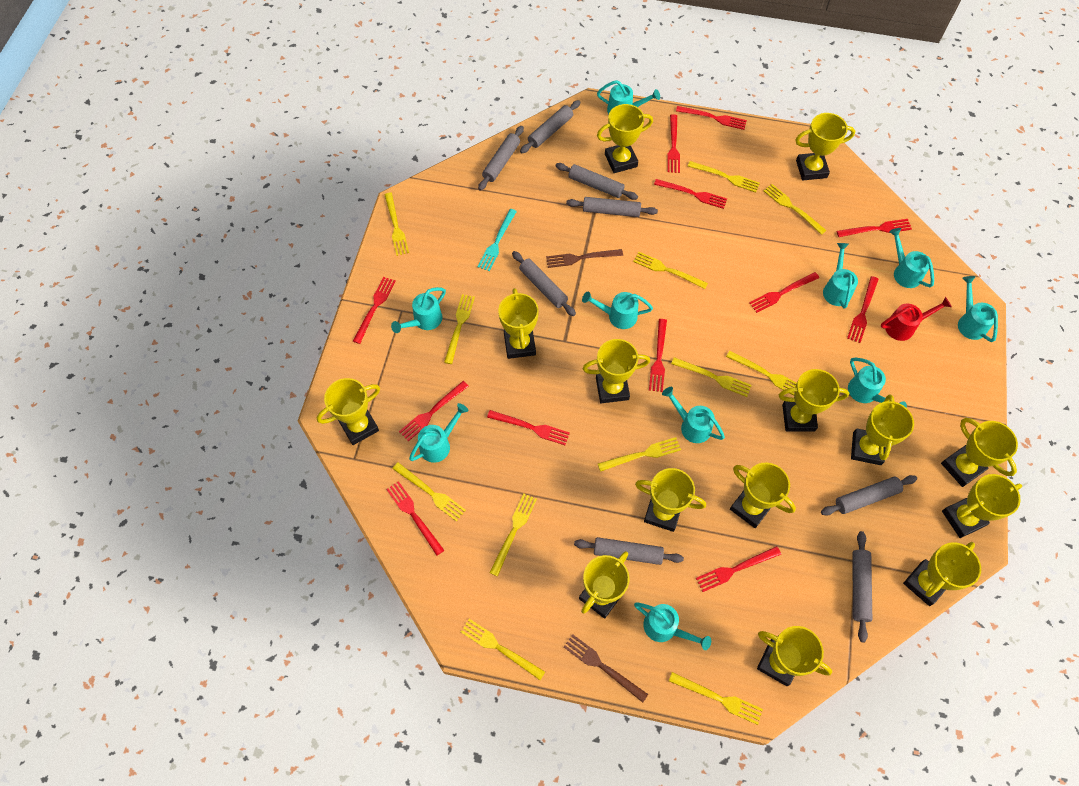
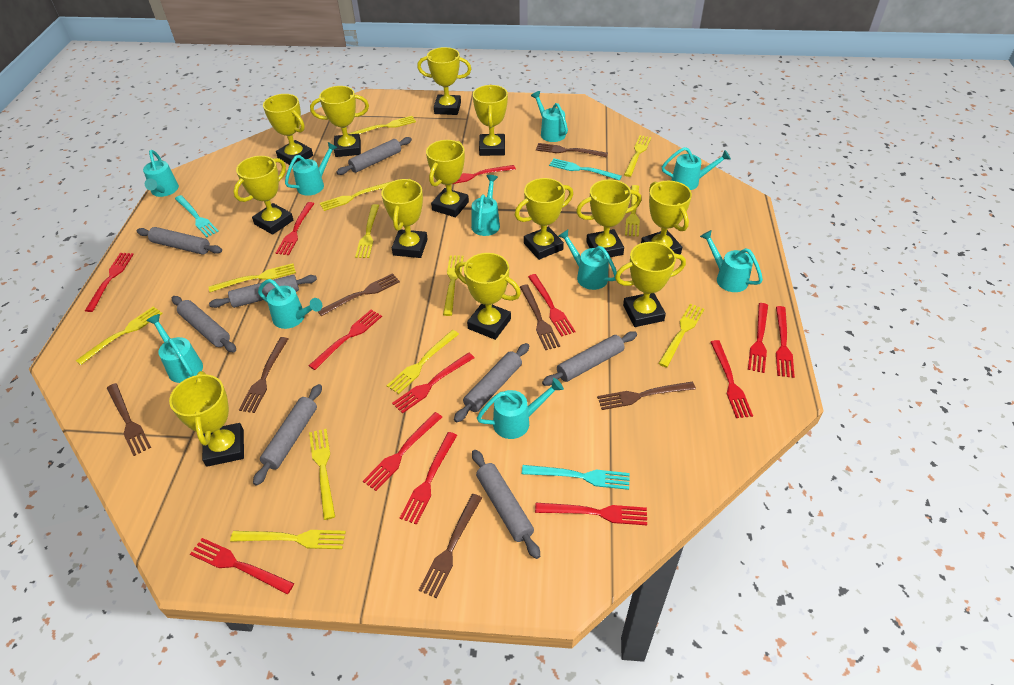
brown fork: [546,249,623,268] [564,634,648,703] = 2 -> [107,383,151,456] [239,337,288,413] [318,273,400,316] [419,494,482,598] [520,284,560,350] [536,143,608,157] [597,382,696,410] = 7
red fork: [353,277,396,344] [386,481,444,556] [399,381,469,441] [487,410,570,445] [649,319,667,392] [654,179,727,209] [667,114,680,173] [676,106,747,130] [696,546,781,592] [749,272,819,313] [837,219,912,237] [847,276,879,343] = 12 -> [85,253,134,312] [190,538,294,594] [276,202,315,255] [308,310,382,370] [363,412,442,491] [392,353,475,414] [400,432,457,525] [445,165,516,186] [528,274,575,337] [535,503,647,525] [711,340,753,418] [748,303,768,373] [776,306,795,378] = 13
red watering can: [881,297,952,341] = 1 -> none = 0
turquoise fork: [478,209,517,271] = 1 -> [175,195,219,237] [522,465,630,490] [549,158,622,181] = 3
yellow trophy: [317,378,380,445] [498,288,539,359] [579,551,630,618] [582,339,650,403] [597,104,653,173] [635,468,706,532] [730,463,796,528] [757,626,832,686] [779,369,849,432] [795,113,855,180] [851,394,914,465] [903,542,981,606] [941,418,1018,487] [942,474,1022,538] = 14 -> [169,371,244,467] [233,156,293,235] [263,94,313,165] [310,86,369,157] [381,179,428,258] [417,47,471,115] [426,140,469,217] [455,253,521,340] [473,85,508,156] [515,178,573,260] [576,179,642,257] [615,242,686,327] [641,181,692,254] = 13

